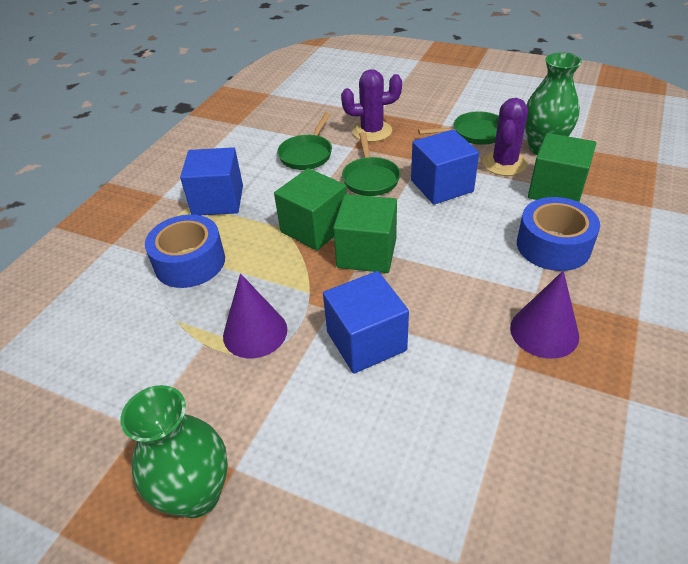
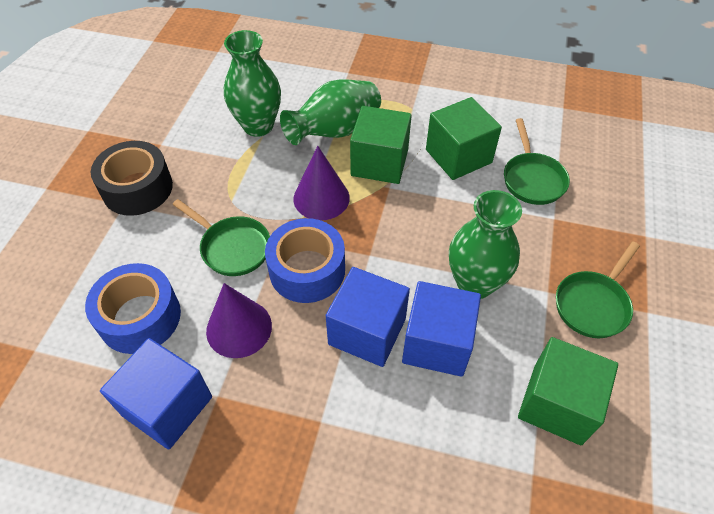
black tape: none = 0 -> [91,141,173,216] = 1
green vase: [120,385,228,518] [525,53,582,155] = 2 -> [224,30,281,137] [280,79,381,145] [449,190,522,299] = 3
purple cactus: [341,69,402,142] [482,98,528,176] = 2 -> none = 0

